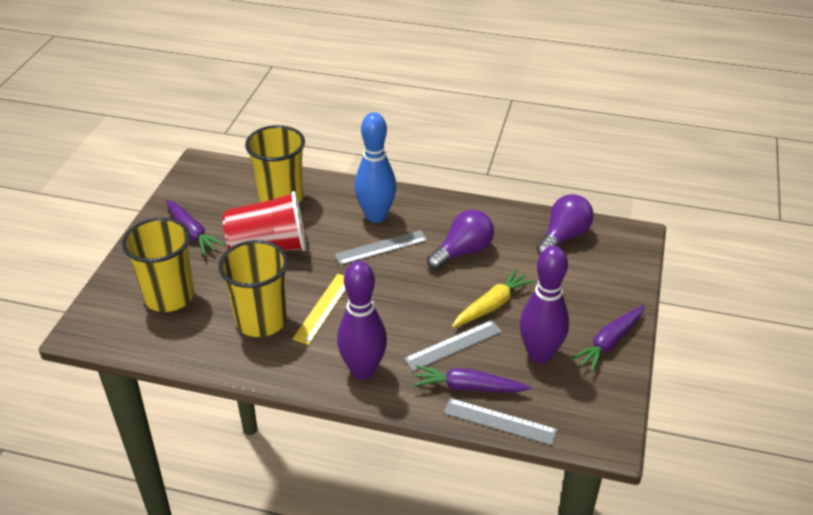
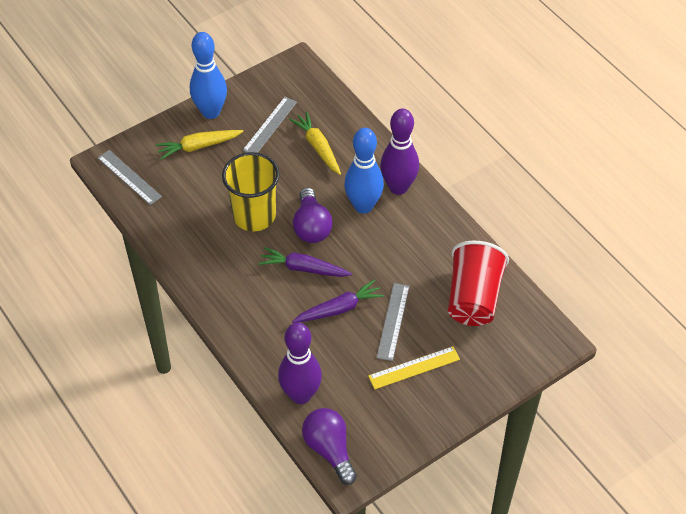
blue bowling pin: [355,112,397,223] = 1 -> [190,32,227,119] [344,128,384,214] = 2
purple carrot: [166,200,225,255] [413,365,531,392] [570,305,644,373] = 3 -> [258,247,352,277] [292,279,384,323] = 2
yellow carrot: [452,269,535,328] = 1 -> [156,130,243,160] [289,111,341,175] = 2
yellow cup: [122,217,194,312] [218,240,288,337] [245,125,305,203] = 3 -> [222,152,279,231] = 1

